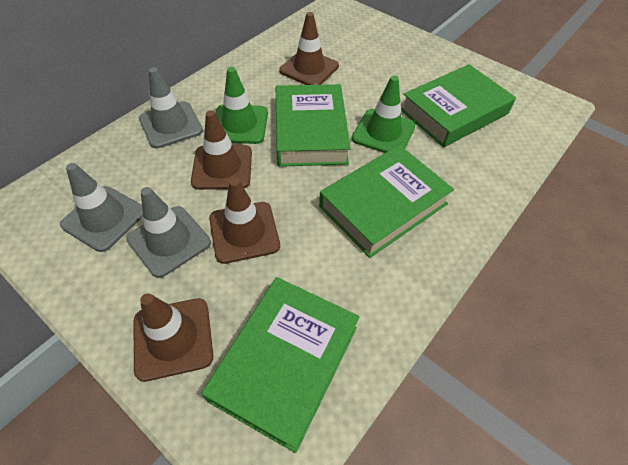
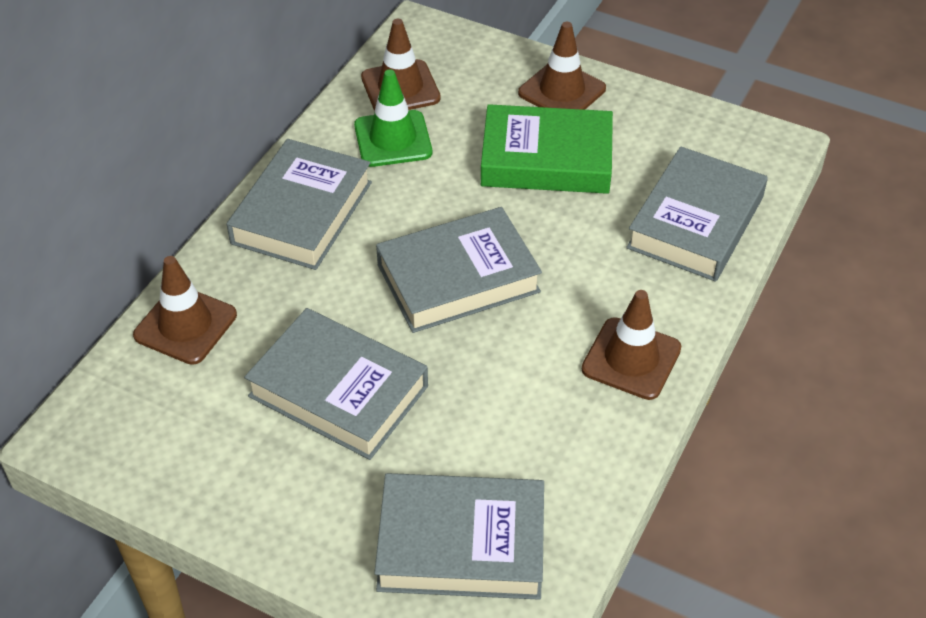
green book: [202,277,360,453] [276,84,351,167] [319,145,454,258] [401,64,516,147] = 4 -> [481,104,613,194] = 1
green traffic cone: [216,67,268,144] [352,76,415,153] = 2 -> [354,69,432,167] = 1
grey book: none = 0 -> [227,139,372,270] [244,308,428,460] [374,473,544,600] [376,207,542,333] [626,146,768,282] = 5
grey traffic cone: [60,163,143,252] [126,187,211,278] [139,67,203,148] = 3 -> none = 0

